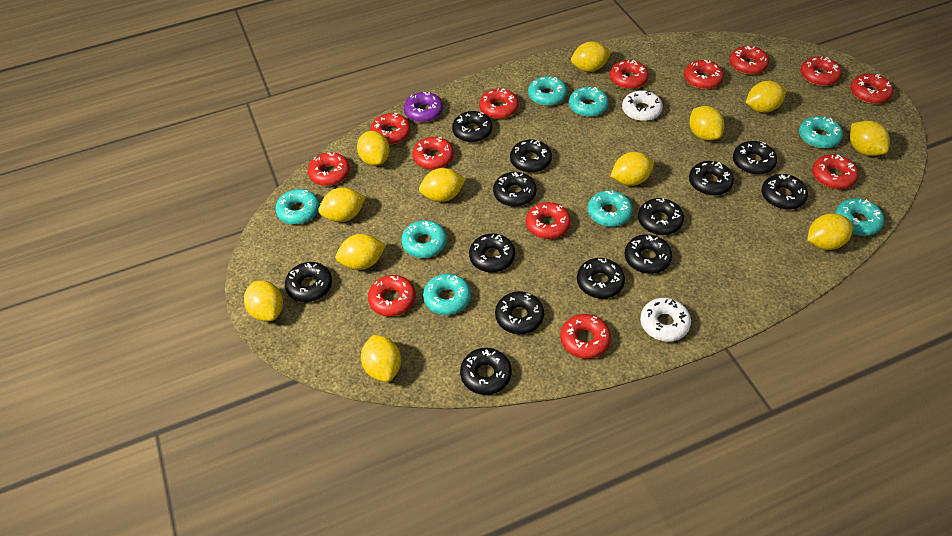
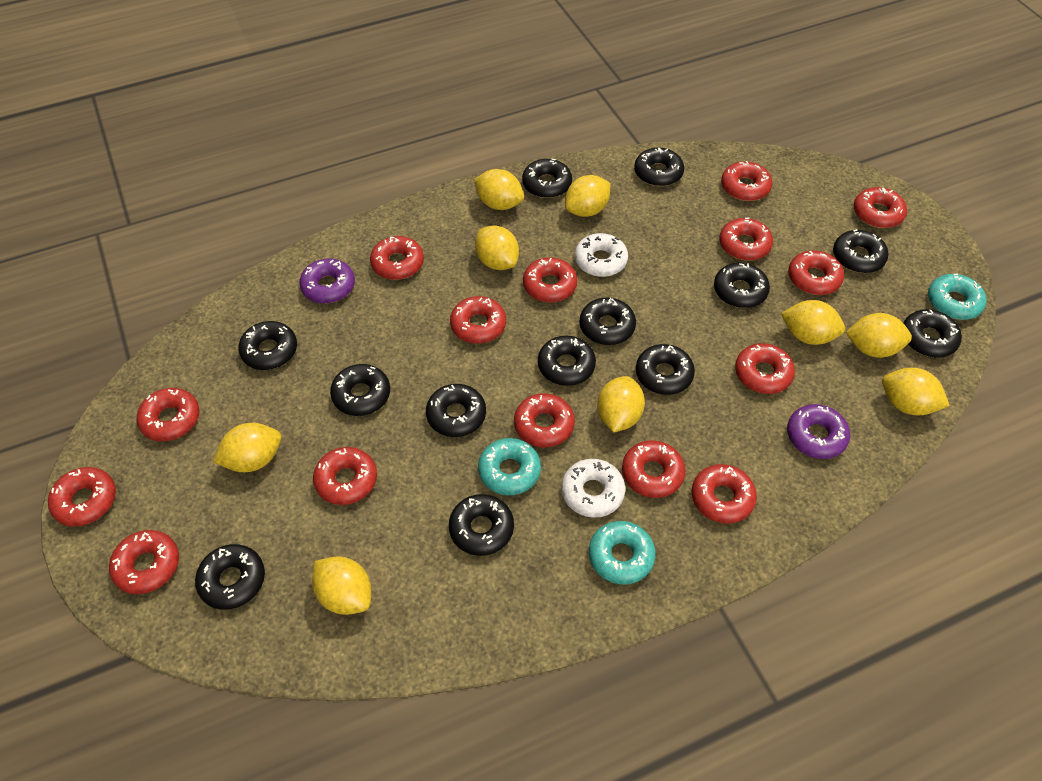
purple donut: [404,92,443,122] = 1 -> [299,258,355,304] [787,404,850,459] = 2
red donut: [308,152,350,186] [368,275,416,316] [370,113,410,145] [412,137,454,170] [479,88,519,119] [526,202,571,239] [560,314,611,359] [610,60,649,89] [684,60,724,89] [729,46,769,75] [800,57,842,86] [812,155,858,189] [850,74,893,104] = 13 -> [48,467,116,527] [109,530,179,594] [137,388,199,441] [313,447,377,505] [370,236,424,280] [450,296,506,344] [514,393,575,447] [523,257,577,303] [622,440,686,498] [692,464,757,524] [719,217,773,261] [721,161,772,201] [735,343,795,394] [788,250,844,295] [854,187,907,228] = 15
turquoise donut: [275,189,320,225] [401,220,447,258] [423,274,471,315] [528,76,567,106] [569,87,609,117] [588,190,633,227] [799,116,843,149] [835,198,884,236] = 8 -> [478,438,541,495] [589,521,656,584] [928,273,986,320] = 3
yellow lemon: [244,281,283,321] [318,188,366,222] [336,234,386,270] [357,131,390,166] [361,335,401,382] [419,168,466,202] [571,41,611,72] [611,152,654,186] [689,106,724,141] [746,81,786,113] [807,213,853,250] [850,121,890,156] = 12 -> [213,423,281,472] [312,557,371,615] [473,169,524,210] [475,225,519,270] [565,175,610,217] [597,376,645,433] [781,300,845,345] [845,313,912,358] [882,368,950,415] = 9

